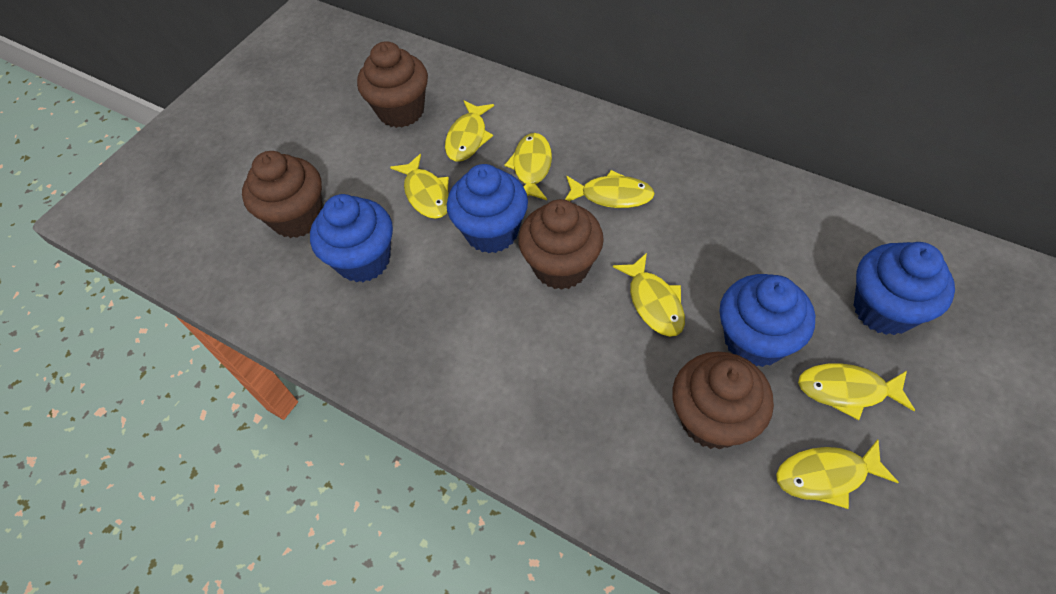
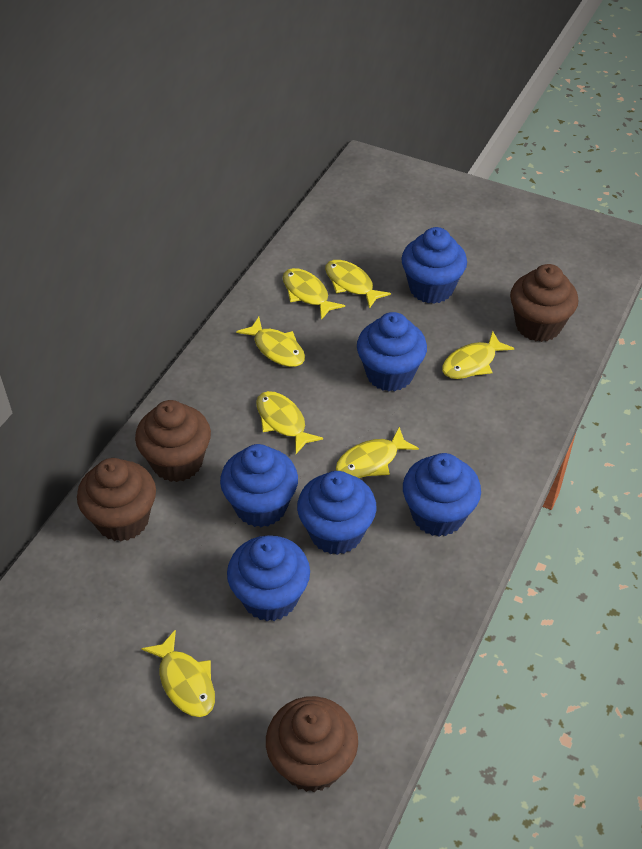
blue cupcake: [310,194,393,282] [447,164,528,253] [719,274,815,367] [854,242,955,335] = 4 -> [220,444,298,527] [227,535,310,621] [297,471,376,555] [357,312,427,391] [401,227,467,304] [403,453,481,537] = 6

